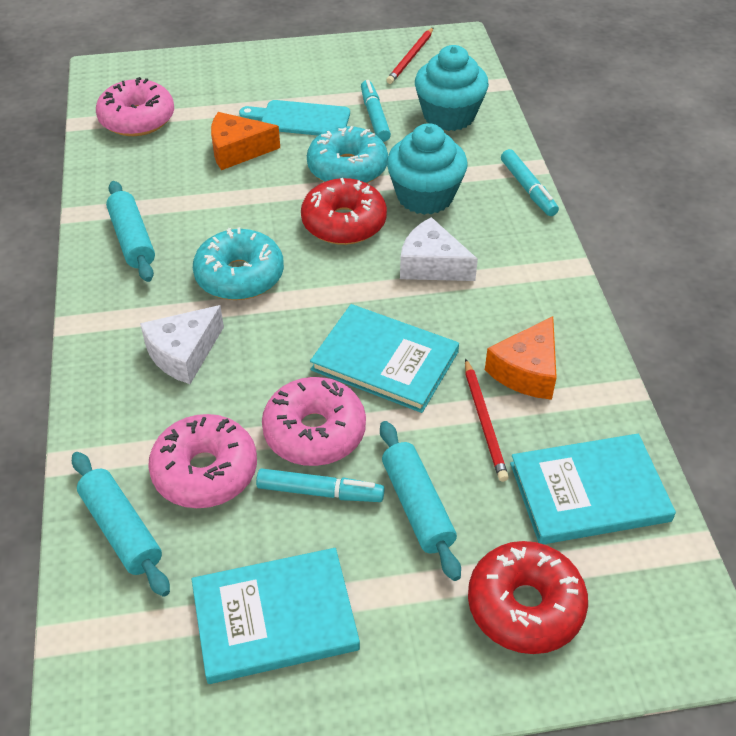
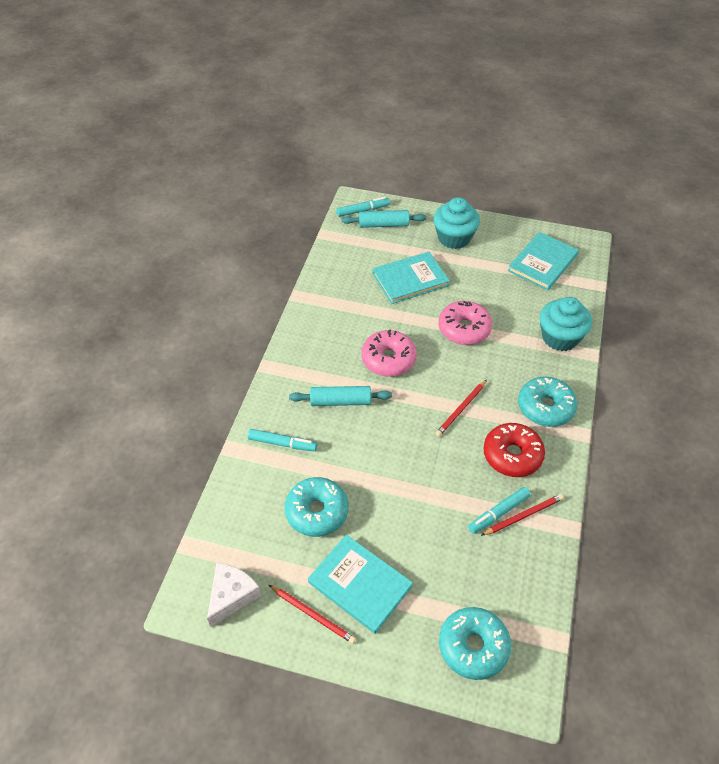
orange cheese: [211,112,280,170] [485,316,557,400] = 2 -> none = 0
pink donut: [96,77,174,136] [148,414,257,508] [262,377,366,466] = 3 -> [361,329,417,377] [439,301,492,345] = 2
red donut: [301,178,387,245] [468,541,588,654] = 2 -> [484,423,545,477] = 1
red pencil: [386,27,434,84] [465,359,509,482] = 2 -> [269,585,356,644] [435,379,487,437] [481,494,564,536] = 3
turquoise cutting board: [239,100,350,136] = 1 -> none = 0
turquoise donut: [193,227,284,300] [307,126,388,183] = 2 -> [285,477,348,537] [439,607,511,680] [518,377,577,427] = 3
turquoise rolling pin: [72,452,170,597] [106,181,155,282] [380,421,461,581] = 3 -> [289,386,392,406] [342,210,426,228] = 2
white cheese: [140,305,224,384] [400,217,478,281] = 2 -> [207,563,261,627] = 1

